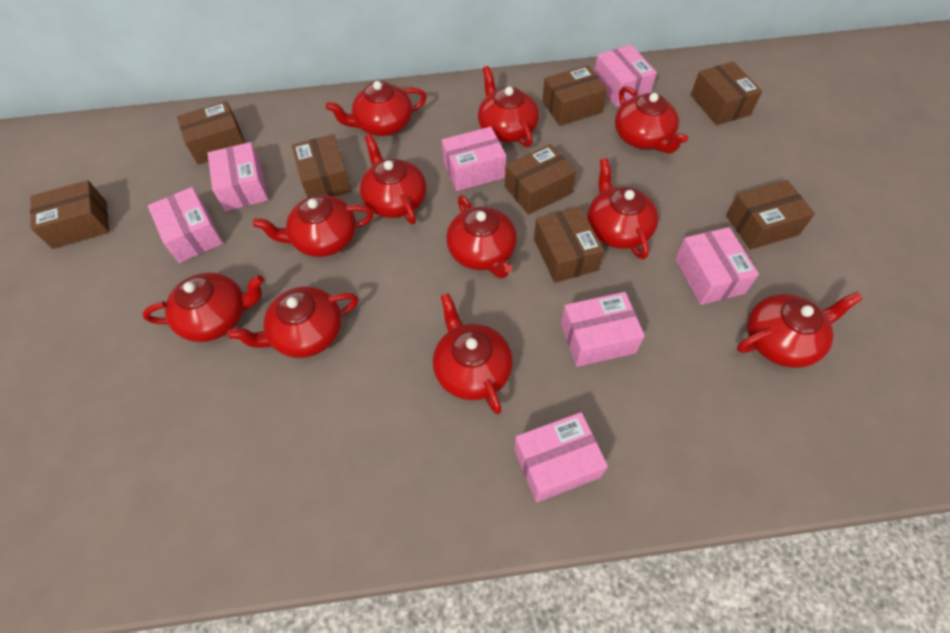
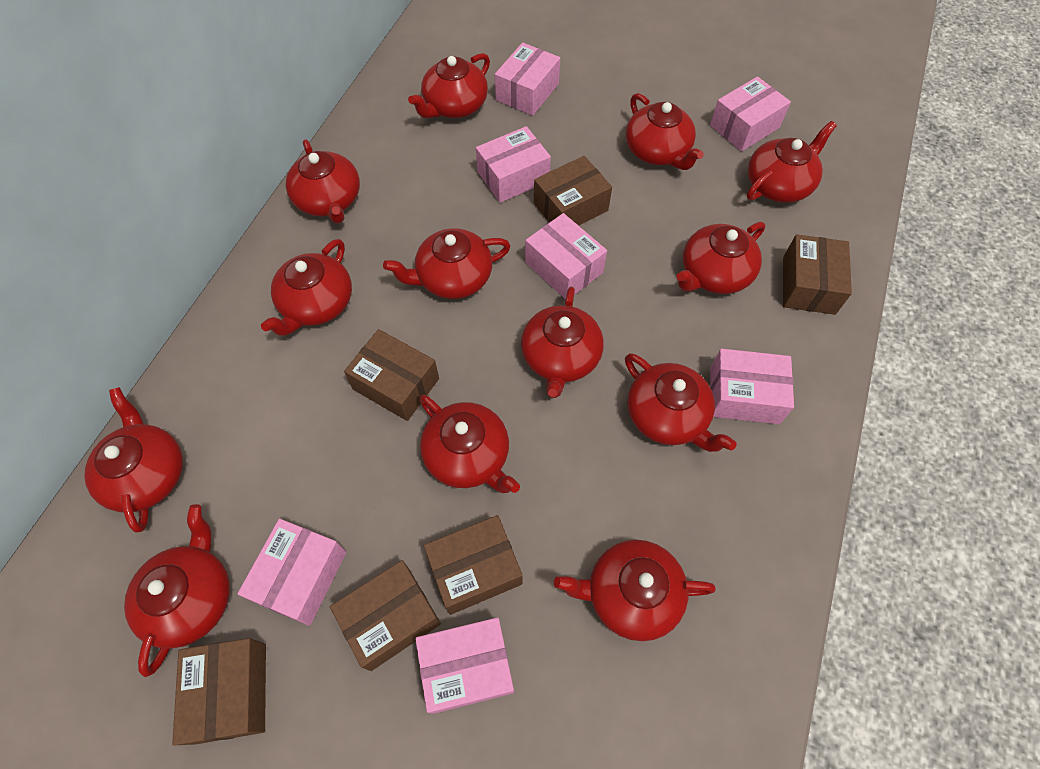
brown box: [30,180,109,249] [177,101,245,165] [292,134,352,198] [505,144,576,215] [534,207,604,283] [542,65,607,126] [691,61,762,125] [726,180,815,250] = 8 -> [172,638,266,745] [330,560,441,671] [344,329,439,421] [424,515,523,615] [534,156,612,226] [783,234,852,315] = 6
red teapot: [142,273,264,342] [227,286,358,358] [253,195,374,257] [326,81,427,136] [360,134,427,224] [433,293,513,414] [446,195,517,279] [478,66,539,147] [587,158,659,259] [615,86,688,153] [737,292,863,368] = 11 -> [84,387,183,532] [124,504,230,677] [261,239,352,336] [286,139,360,224] [383,228,510,299] [408,53,490,118] [419,395,520,493] [521,287,604,398] [554,540,716,641] [625,353,737,452] [626,93,704,170] [676,222,765,294] [747,121,837,203] = 13

